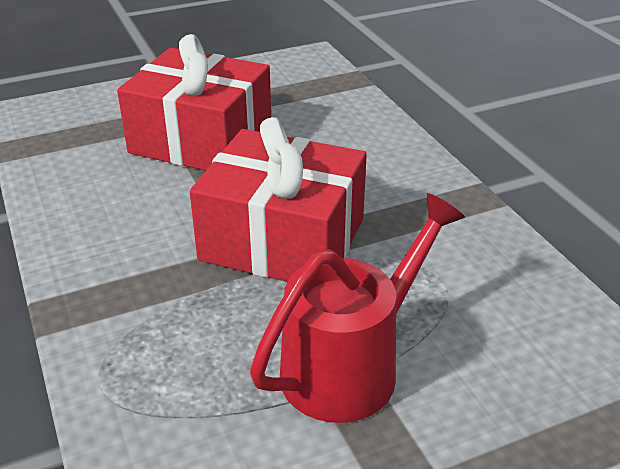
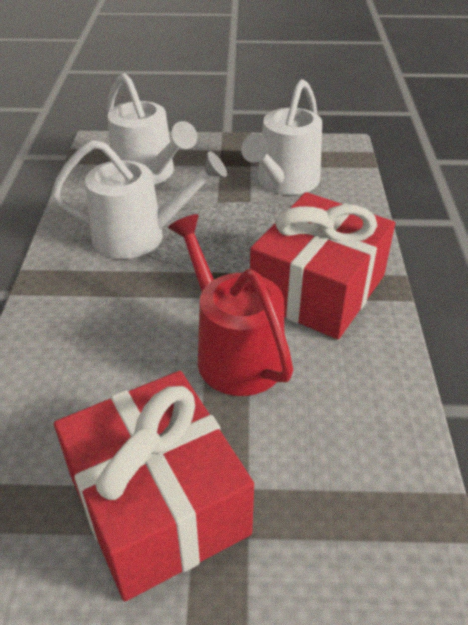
white watering can: none = 0 -> [51,140,227,259] [107,73,197,185] [241,79,322,195] = 3

